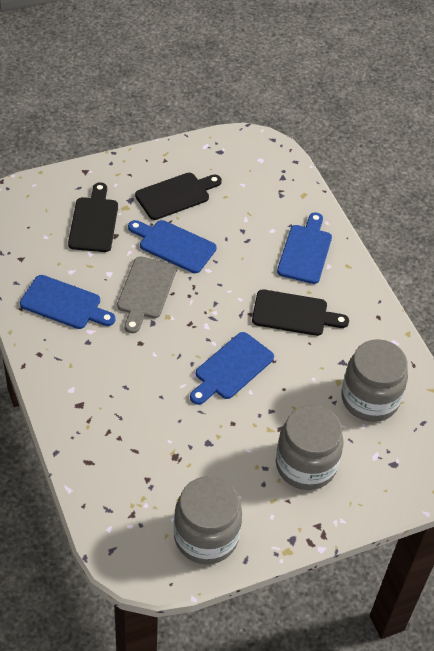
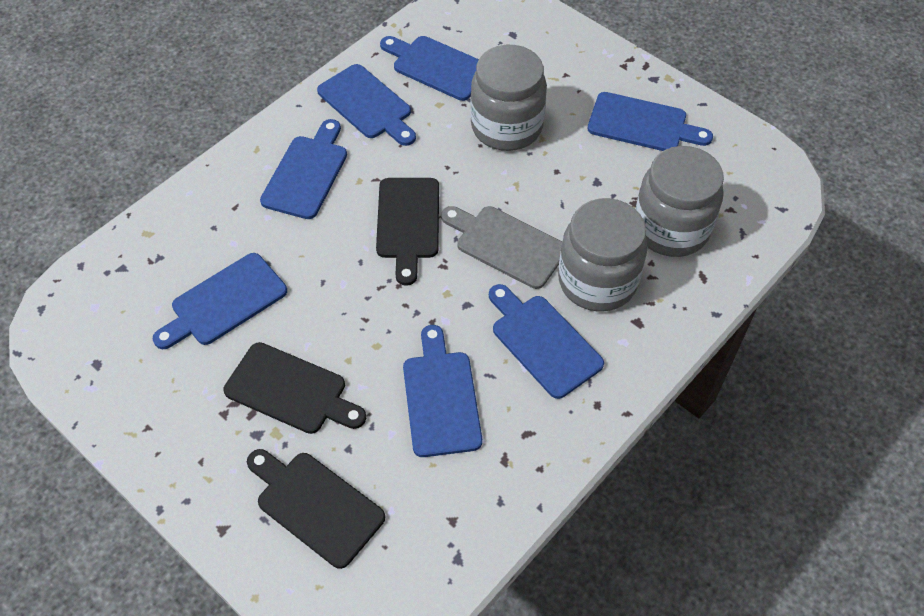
blue cutting board: [20,275,115,329] [128,220,217,273] [190,332,274,405] [277,212,332,284] = 4 -> [153,253,287,349] [260,119,347,219] [317,64,416,146] [380,36,479,101] [403,325,482,457] [489,284,604,399] [587,92,713,151] = 7

